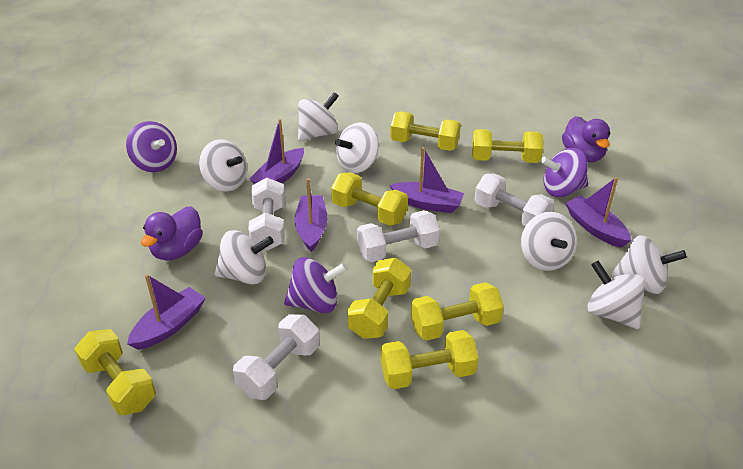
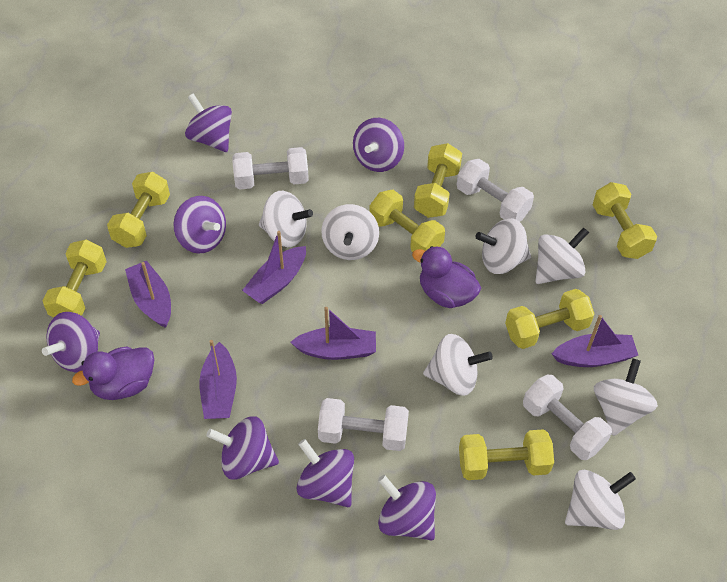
purple spinning top: [126,121,177,172] [284,257,347,313] [541,148,588,197] = 3 -> [42,312,100,372] [174,196,226,254] [185,93,232,152] [206,416,279,480] [297,439,354,507] [353,118,404,172] [378,475,436,540] = 7

